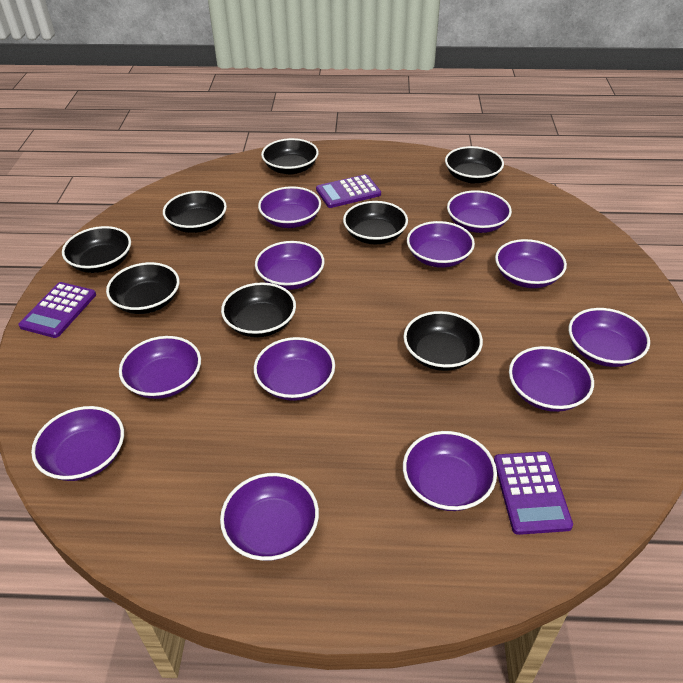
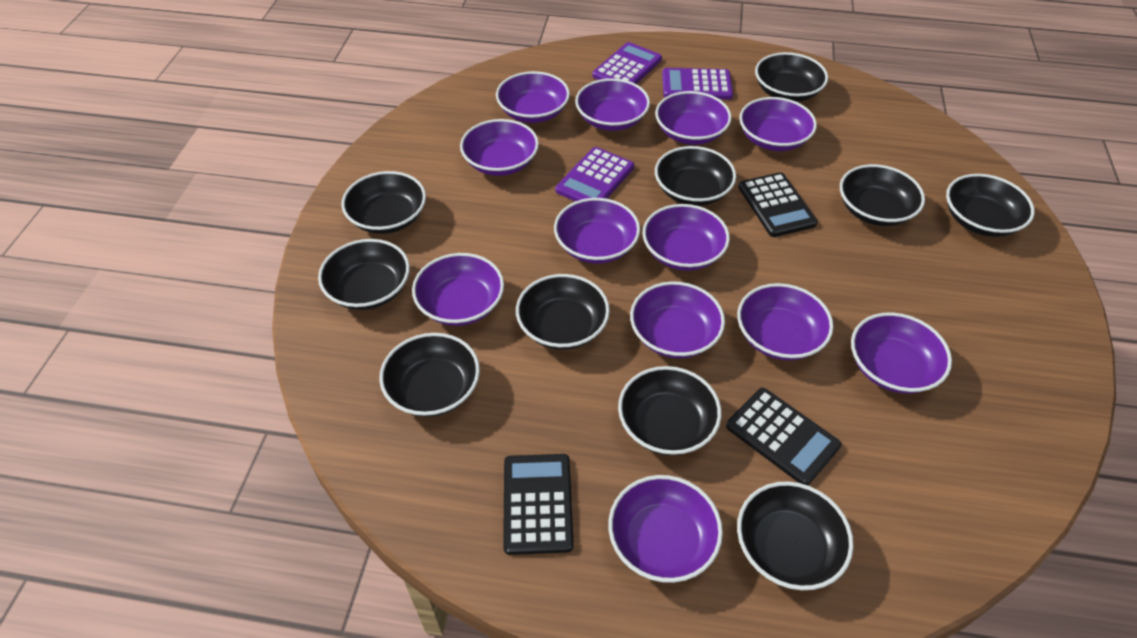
black bowl: [62,226,131,273] [106,262,180,314] [163,191,227,233] [221,282,296,338] [261,138,319,175] [343,201,408,244] [404,311,483,371] [445,146,504,183] = 8 -> [318,239,410,310] [342,171,426,234] [379,333,480,417] [516,274,610,350] [618,366,722,455] [655,146,736,206] [737,481,854,590] [755,52,828,102] [840,164,925,226] [946,174,1035,237] = 10
black calculator: none = 0 -> [503,454,574,555] [726,388,841,485] [738,172,818,237] = 3

